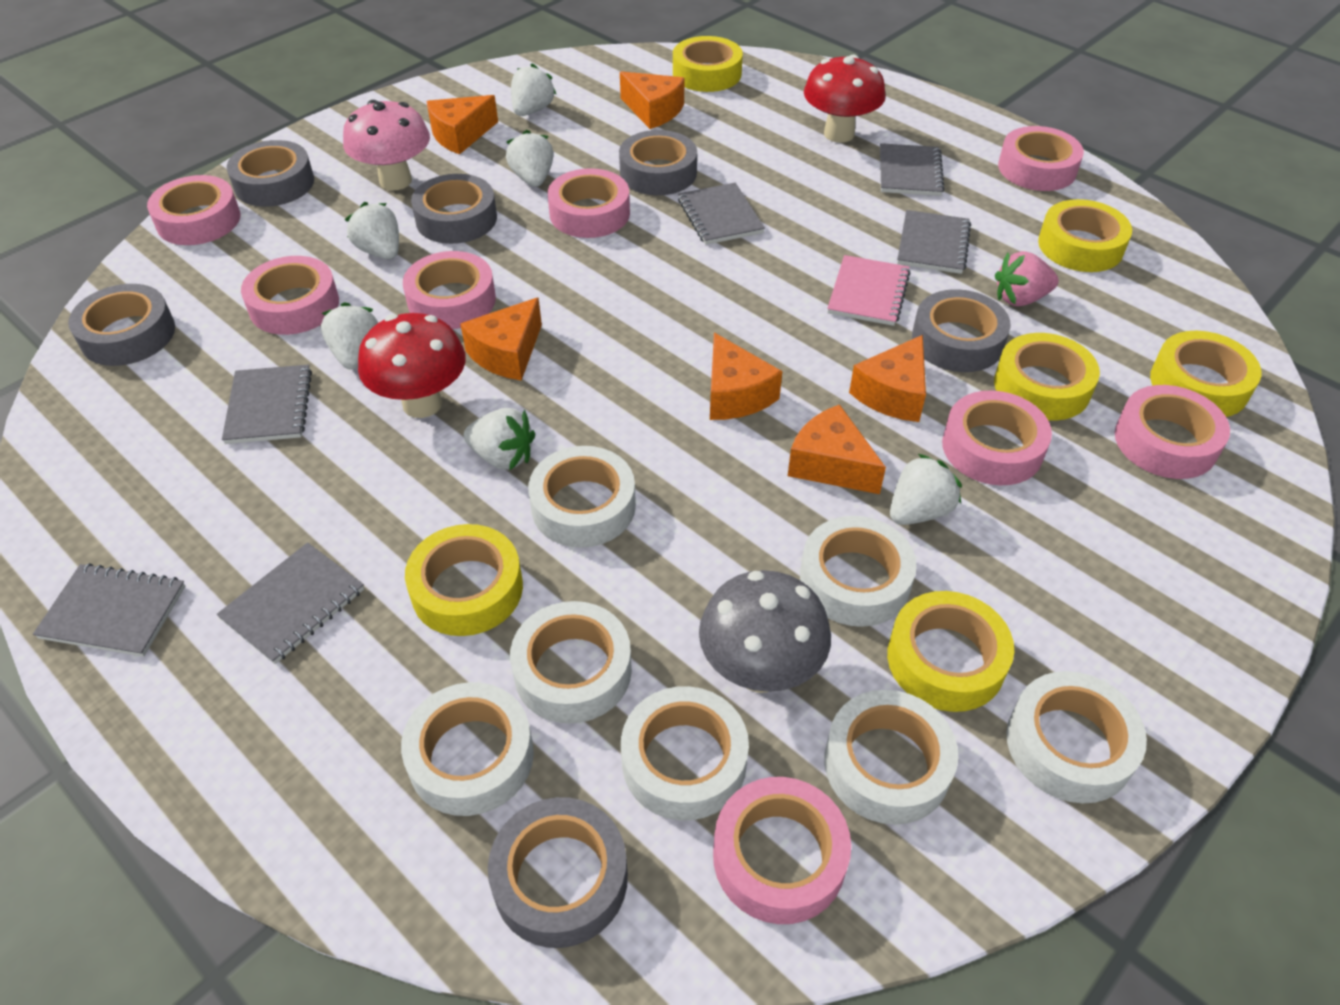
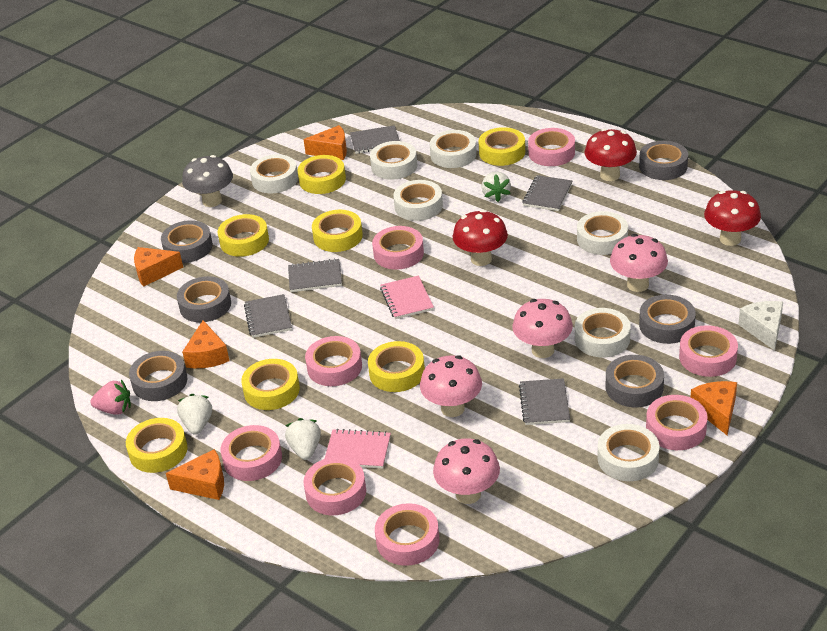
grey notebook: [33,563,185,657] [216,542,364,664] [222,365,312,444] [678,183,765,245] [880,143,945,196] [897,210,971,274] = 6 -> [244,294,292,338] [288,258,342,292] [350,125,400,154] [519,378,570,425] [522,175,572,211] = 5
orange cheese: [426,95,498,155] [460,297,542,381] [620,71,685,129] [710,333,782,420] [788,404,886,494] [849,335,926,422] = 6 -> [134,247,183,287] [166,449,224,500] [182,320,229,368] [303,125,347,160] [690,381,737,435] = 5
pink mushroom: [343,100,430,190] = 1 -> [420,355,482,417] [433,438,500,504] [512,299,573,358] [610,234,668,292] = 4
pink notebook: [827,255,911,326] = 1 -> [324,429,391,469] [380,276,434,319] = 2
red mushroom: [358,313,466,418] [804,55,886,143] = 2 -> [452,210,508,266] [584,128,637,181] [704,190,761,246] = 3
white cheese: none = 0 -> [738,301,783,351] = 1
white strawberry: [321,302,378,370] [345,202,399,259] [464,408,535,471] [506,130,554,187] [511,64,557,116] [890,454,962,525] = 6 -> [177,394,212,435] [285,418,321,460] [481,172,511,202] = 3
yellow tape: [405,524,523,636] [673,36,743,92] [887,591,1014,712] [994,333,1100,421] [1038,199,1132,272] [1150,331,1262,417] = 6 -> [126,418,187,473] [218,214,269,257] [241,359,300,410] [298,155,346,194] [312,210,363,252] [368,341,425,392] [478,127,525,166] = 7

